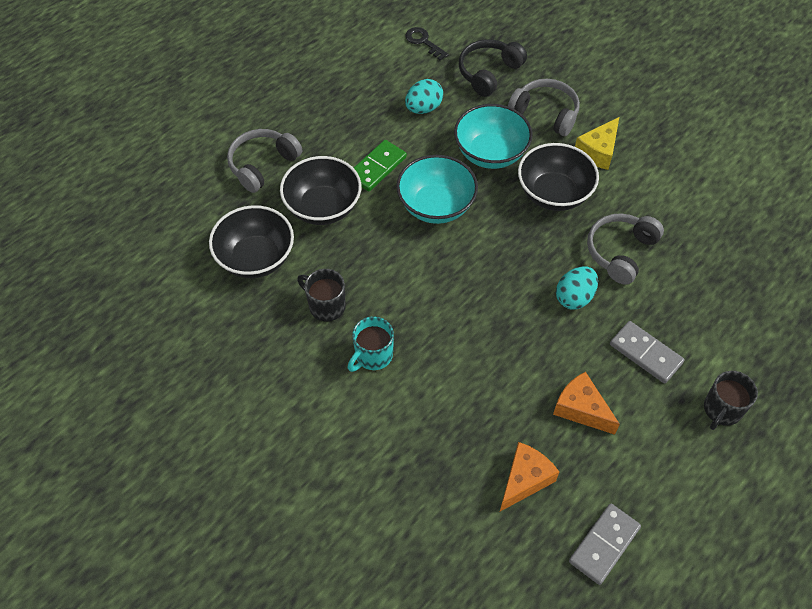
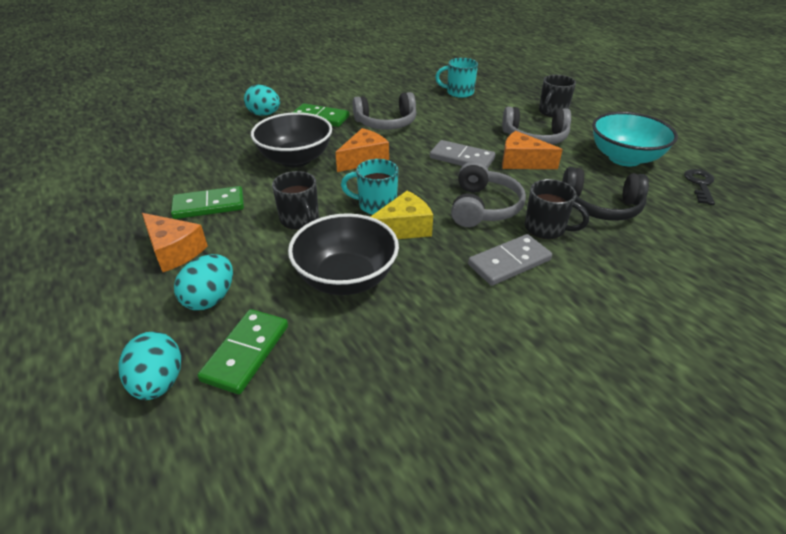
black bowl: [209,205,294,278] [280,156,361,225] [518,143,599,211] = 3 -> [251,112,332,167] [288,213,399,295] = 2
black mug: [297,269,346,322] [704,371,758,430] = 2 -> [272,171,319,230] [525,179,589,239] [539,75,576,117] = 3
green domino: [354,140,407,192] = 1 -> [171,186,244,219] [198,309,288,394] [293,103,349,127] = 3
orange cheese: [500,442,559,511] [553,372,620,435] = 2 -> [142,213,208,272] [335,128,389,172] [502,131,563,169] = 3
turquoise bowl: [396,155,478,224] [454,104,533,169] = 2 -> [592,112,678,167] = 1
turquoise egg: [405,79,443,114] [556,266,598,310] = 2 -> [119,332,181,400] [174,254,233,310] [244,85,280,116] = 3
turquoise mug: [348,316,394,372] = 1 -> [341,159,398,215] [435,58,478,98] = 2

